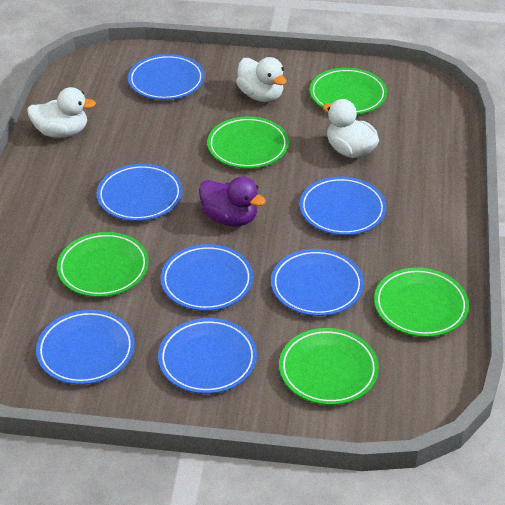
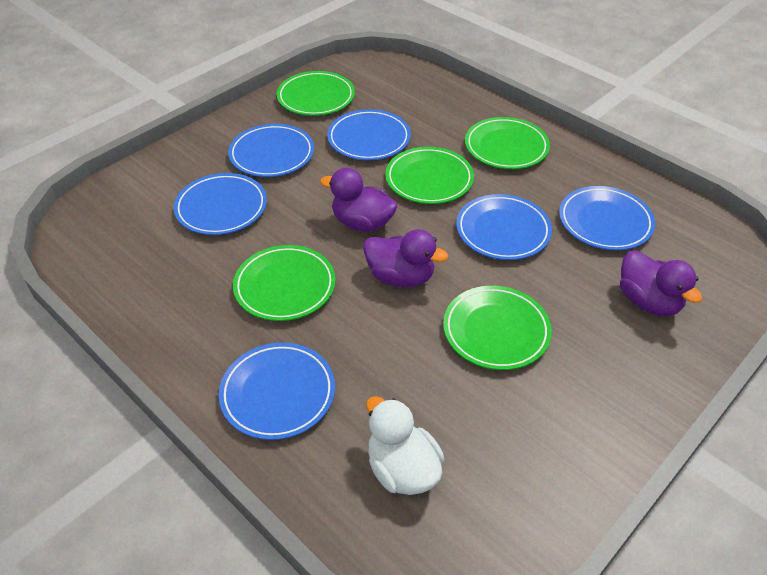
blue plate: [36,310,135,385] [97,164,183,221] [128,54,204,100] [158,318,257,394] [161,244,253,311] [271,249,364,316] [299,177,386,235] = 7 -> [174,173,267,235] [219,342,335,440] [228,124,314,177] [327,109,411,160] [456,194,552,260] [559,186,655,250] = 6
purple duck: [199,177,266,226] = 1 -> [320,168,398,232] [363,229,448,287] [620,250,702,316] = 3
white duck: [27,87,96,138] [236,57,287,102] [323,99,379,158] = 3 -> [366,396,444,495] = 1

